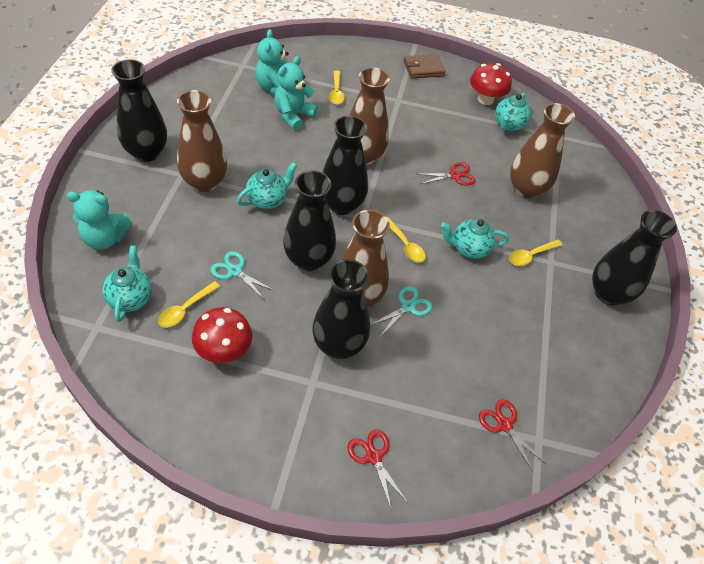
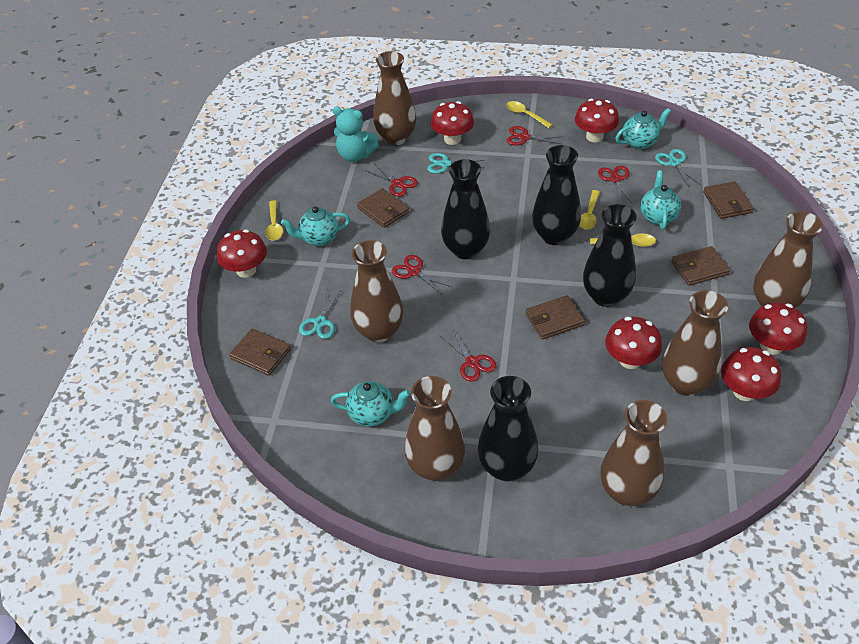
black vase: [111,59,167,162] [283,170,336,271] [313,259,370,359] [322,115,368,215] [592,210,677,305] = 5 -> [441,159,490,259] [478,376,538,481] [532,145,581,245] [583,204,637,307] = 4
brown vase: [177,90,227,192] [340,210,390,308] [350,67,390,165] [510,103,575,199] = 4 -> [350,240,403,342] [373,51,416,145] [405,376,465,481] [600,400,667,506] [662,290,728,396] [753,211,823,308] = 6
brown wallet: [403,54,446,79] = 1 -> [229,329,291,376] [357,188,409,228] [526,295,585,339] [671,246,730,286] [703,181,754,219] = 5
red mushroom: [192,307,252,363] [470,63,512,105] = 2 -> [217,229,267,278] [430,101,474,145] [575,99,619,142] [605,317,662,369] [721,347,781,401] [749,302,808,355] = 6
red scissors: [347,430,408,511] [418,162,476,186] [479,400,546,473] = 3 -> [365,164,418,197] [392,255,451,294] [441,329,496,382] [506,126,561,145] [598,166,633,204] = 5
turquoise scissors: [210,251,275,300] [371,286,433,335] = 2 -> [299,290,341,339] [427,153,484,173] [655,149,701,187] = 3
turquoise teddy bear: [67,191,132,249] [255,29,288,96] [274,56,318,130] = 3 -> [333,106,379,162] = 1

